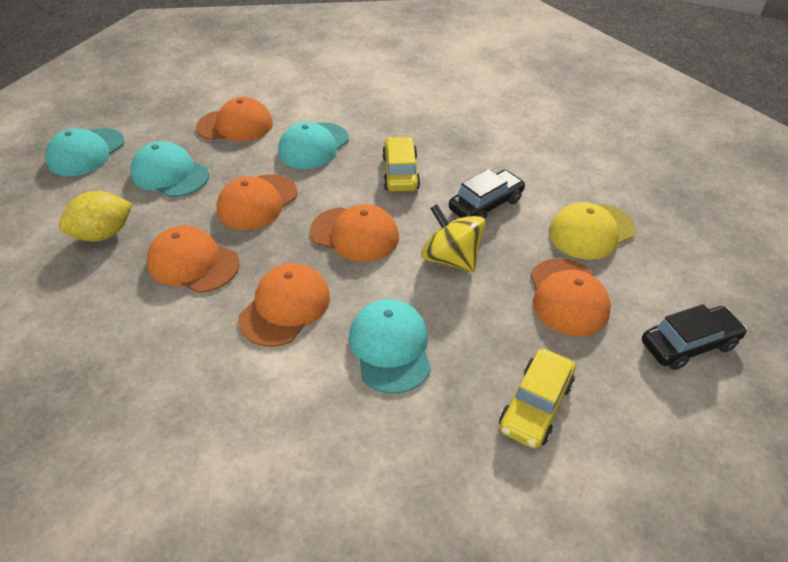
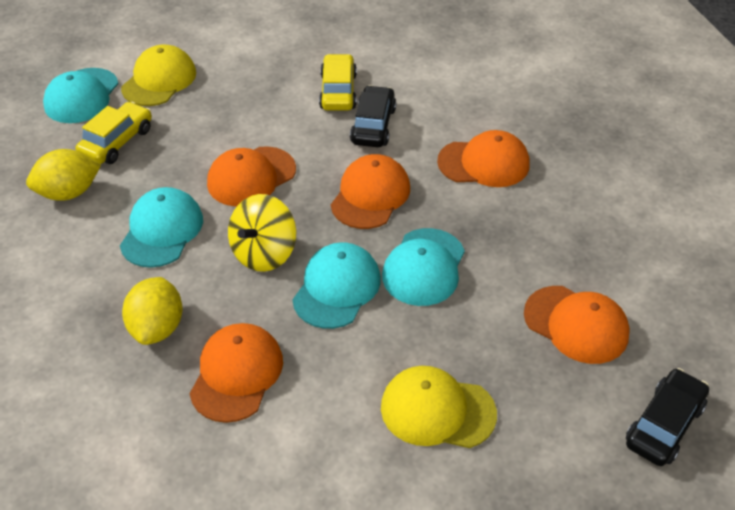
orange cap: [147,226,240,293] [196,97,273,141] [216,174,298,230] [238,263,330,347] [310,204,399,262] [530,258,611,337] = 6 -> [189,323,283,423] [207,146,296,207] [331,154,410,229] [437,130,530,187] [524,286,630,364] = 5
yellow cap: [549,202,636,260] = 1 -> [121,45,196,106] [381,366,497,448] = 2
yellow lemon: [59,191,133,242] = 1 -> [26,149,101,201] [122,277,183,345] = 2

